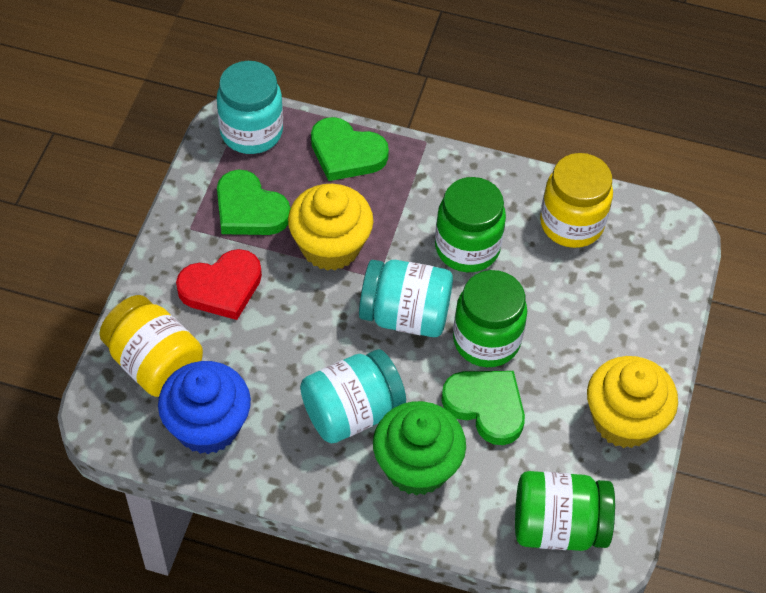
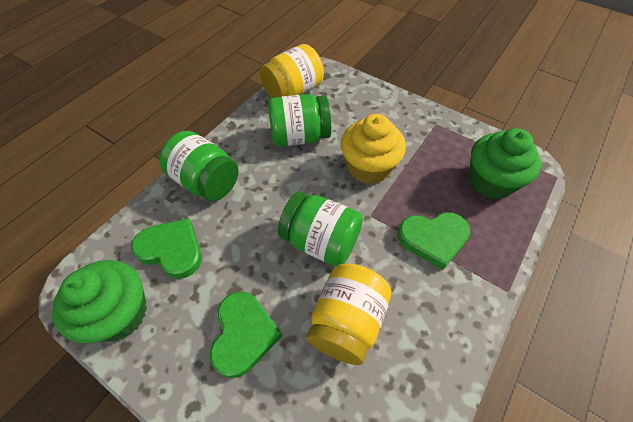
blue cupcake: [158,361,251,454] = 1 -> none = 0
green cupcake: [373,401,466,496] = 1 -> [52,260,147,343] [469,128,541,199] = 2
red heart: [176,249,262,320] = 1 -> none = 0
turquoise jar: [217,61,283,154] [300,349,406,444] [359,260,453,337] = 3 -> none = 0
yellow cupcake: [288,184,373,271] [587,356,678,448] = 2 -> [341,114,406,184] = 1

